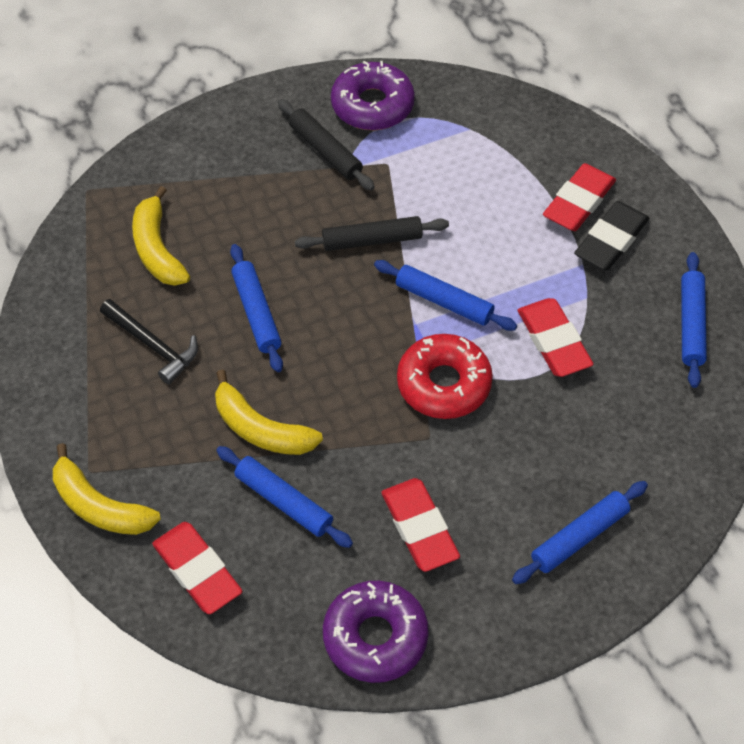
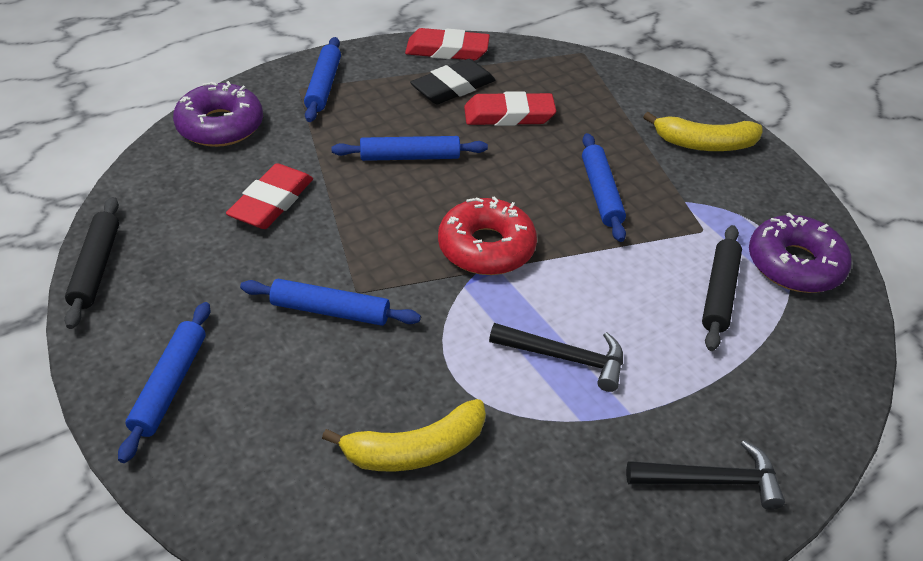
black hammer: [100,299,198,384] = 1 -> [489,323,623,392] [626,440,785,510] = 2
red eraser: [152,522,242,614] [381,478,460,572] [518,298,594,377] [543,163,616,231] = 4 -> [226,163,313,229] [405,28,490,60] [464,92,556,126] = 3
yellow banana: [53,443,161,535] [132,186,190,286] [215,369,323,455] = 3 -> [322,399,486,472] [643,112,763,151] = 2

